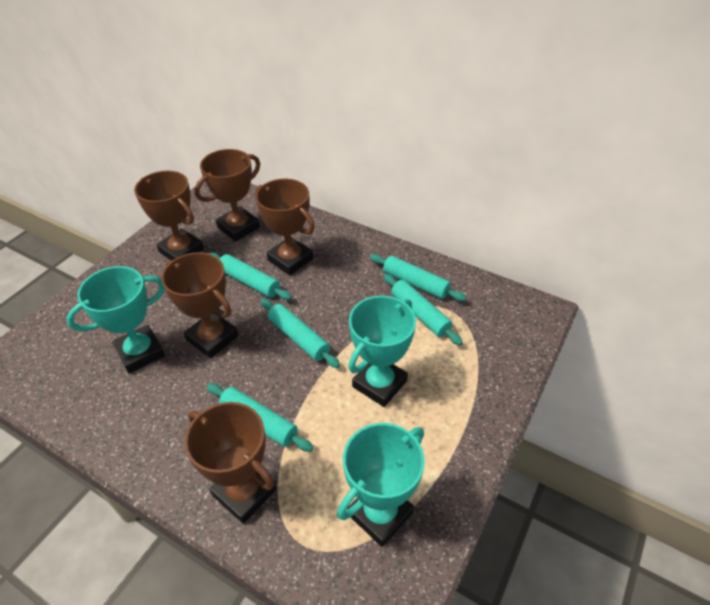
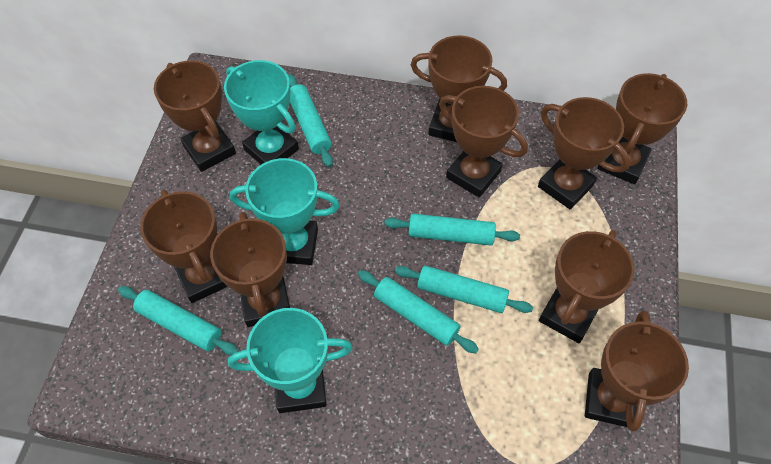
brown trophy: [134,171,204,261] [161,252,238,358] [184,402,276,524] [195,149,260,242] [255,179,315,275] = 5 -> [140,190,228,303] [154,60,236,172] [210,212,290,327] [411,36,507,142] [439,86,528,197] [538,97,630,209] [539,230,635,343] [585,310,689,432] [597,73,687,184] = 9

